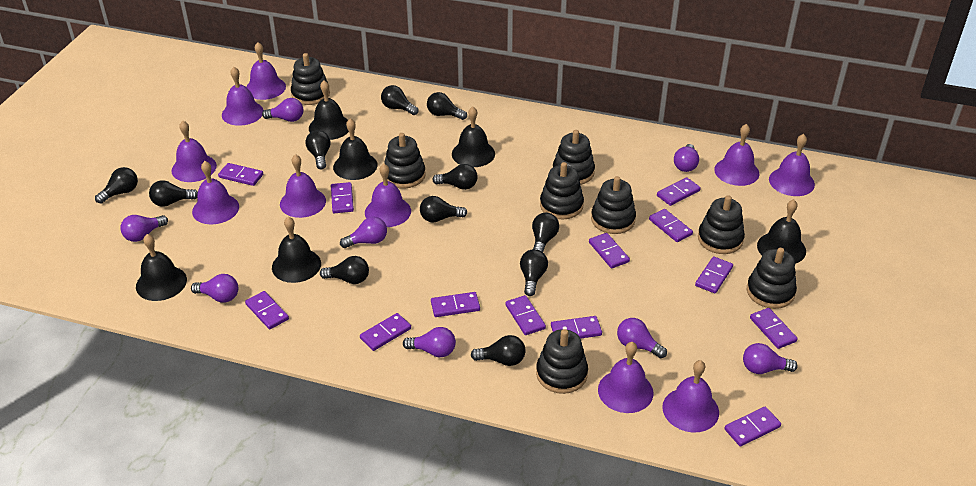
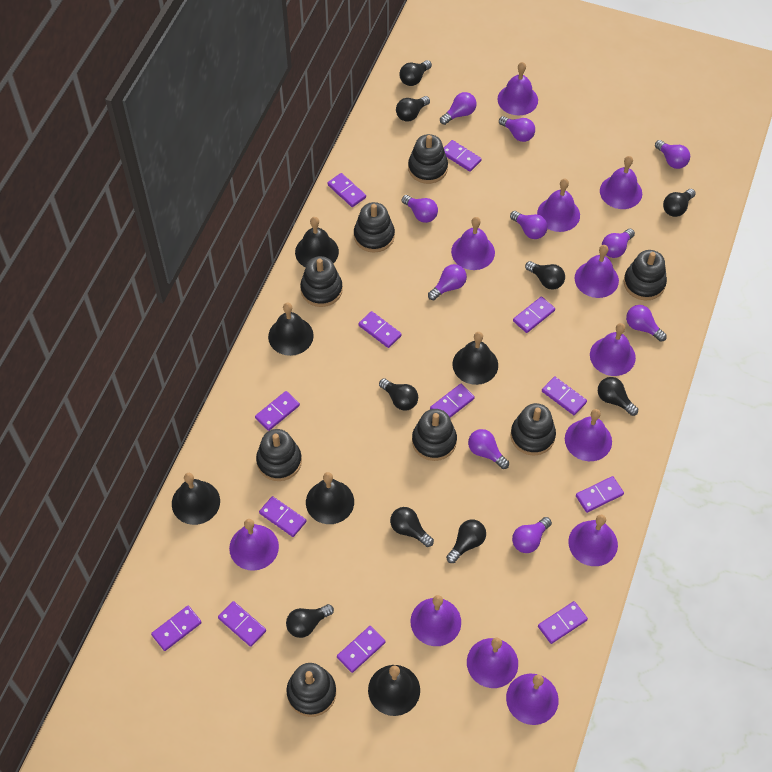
black light bulb: [95,167,138,204] [149,180,198,207] [306,130,331,169] [320,256,369,284] [381,85,419,115] [420,196,467,222] [427,92,467,120] [432,164,478,190] [471,335,525,366] [520,249,548,296] [532,213,559,252] = 11 -> [286,604,334,638] [379,378,418,411] [390,507,434,547] [396,96,430,121] [399,60,432,86] [446,520,486,563] [525,261,565,290] [598,377,638,416] [663,189,696,217] = 9
purple bell: [172,121,217,182] [192,161,239,224] [222,67,264,126] [246,42,286,100] [280,154,326,218] [365,164,411,227] [598,342,654,413] [662,360,719,432] [714,124,759,186] [769,134,815,196] = 10 -> [229,519,279,571] [410,595,461,646] [451,217,495,270] [467,638,518,688] [497,62,538,116] [506,674,559,725] [537,179,580,232] [565,409,612,461] [568,515,618,566] [575,245,619,298] [590,323,636,376] [600,156,642,209] = 12
purple light bulb: [120,215,168,242] [191,274,238,303] [262,98,303,122] [340,217,387,248] [403,327,456,357] [617,318,667,358] [674,144,699,172] [743,343,798,374] = 8 -> [402,195,438,223] [428,264,467,300] [440,92,476,125] [468,429,509,469] [499,116,535,142] [510,211,548,239] [512,517,552,553] [602,229,635,258] [626,305,667,342] [655,140,690,169] = 10

